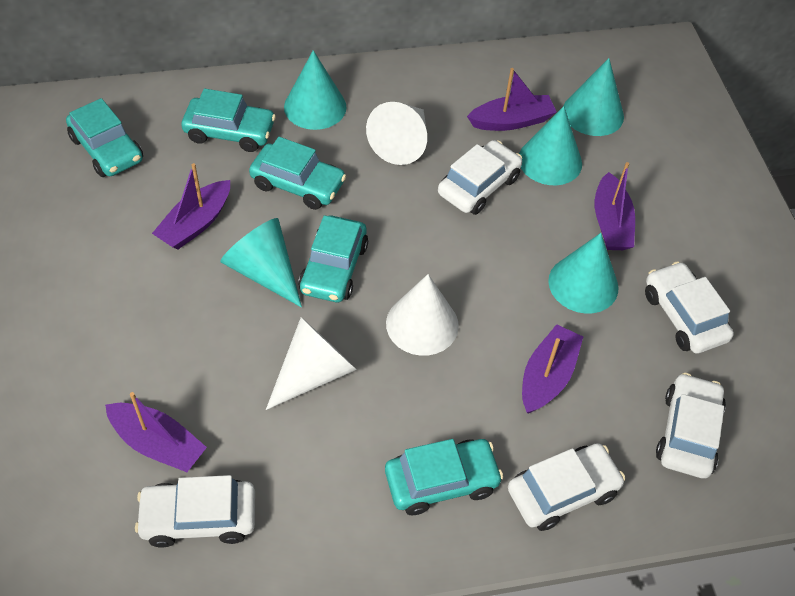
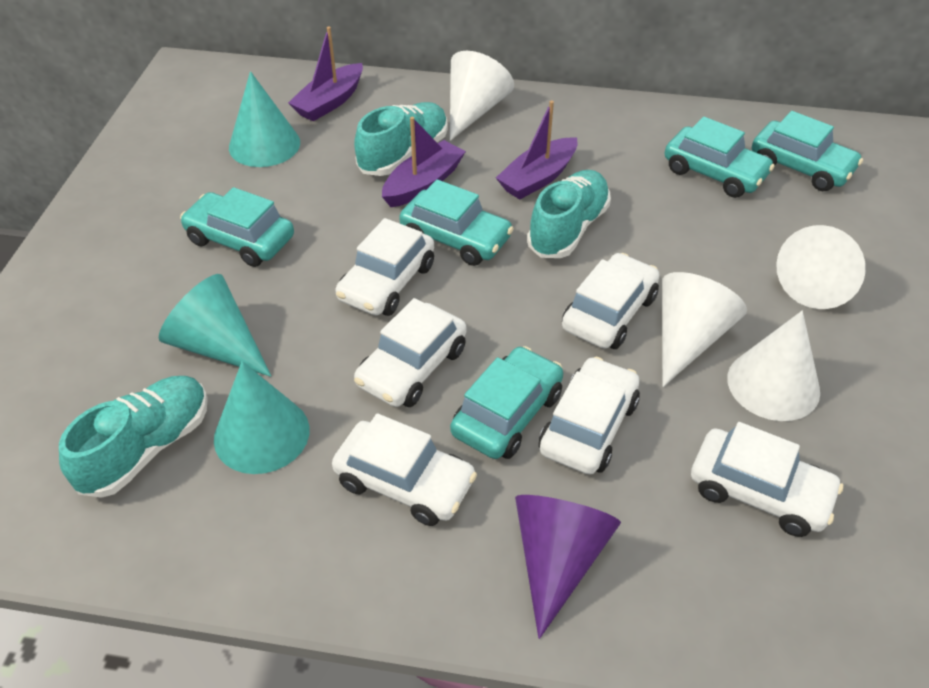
purple boat: [105,392,207,472] [152,163,230,250] [467,68,557,131] [522,324,583,414] [595,162,635,250] = 5 -> [288,27,363,121] [382,117,466,207] [496,100,578,199] = 3
purple cone: none = 0 -> [515,495,621,639] = 1
turquoise cone: [221,218,302,307] [284,50,347,130] [519,106,582,185] [548,233,618,313] [563,58,624,136] = 5 -> [159,274,271,377] [214,361,310,474] [229,71,300,167] = 3
turquoise shoe: none = 0 -> [59,376,208,498] [354,102,448,176] [527,170,611,258] = 3
white car: [135,475,255,548] [438,140,522,215] [508,443,625,531] [645,261,734,354] [656,373,726,479] = 5 -> [332,413,477,526] [335,218,434,316] [354,298,466,407] [539,357,640,474] [562,253,660,349] [691,422,843,537] = 6
white cone: [266,317,357,410] [366,102,427,165] [386,274,459,356] = 3 -> [450,51,514,141] [662,272,747,387] [727,311,820,421] [776,225,866,309] = 4

